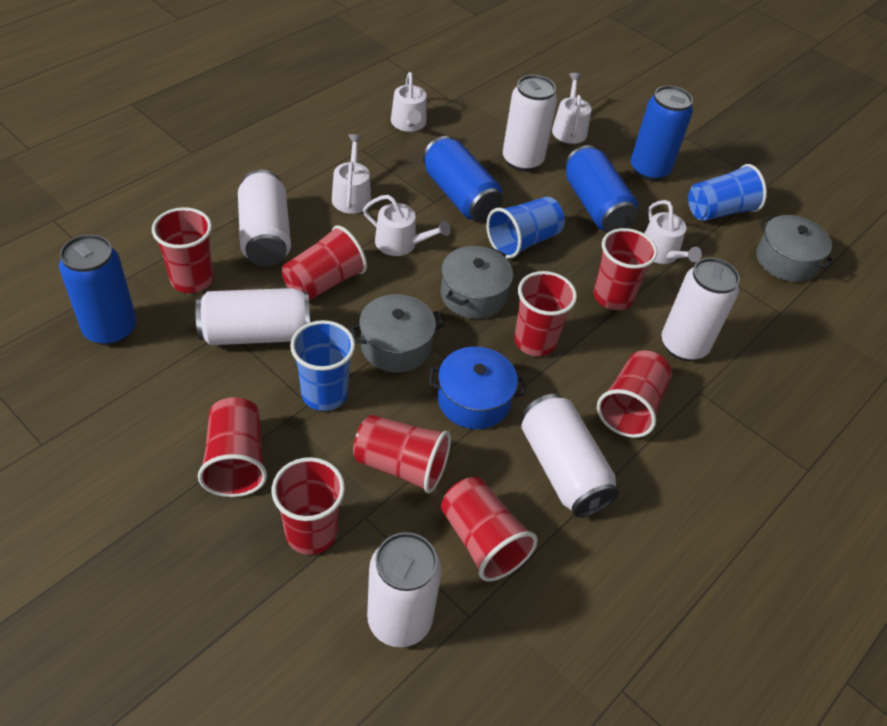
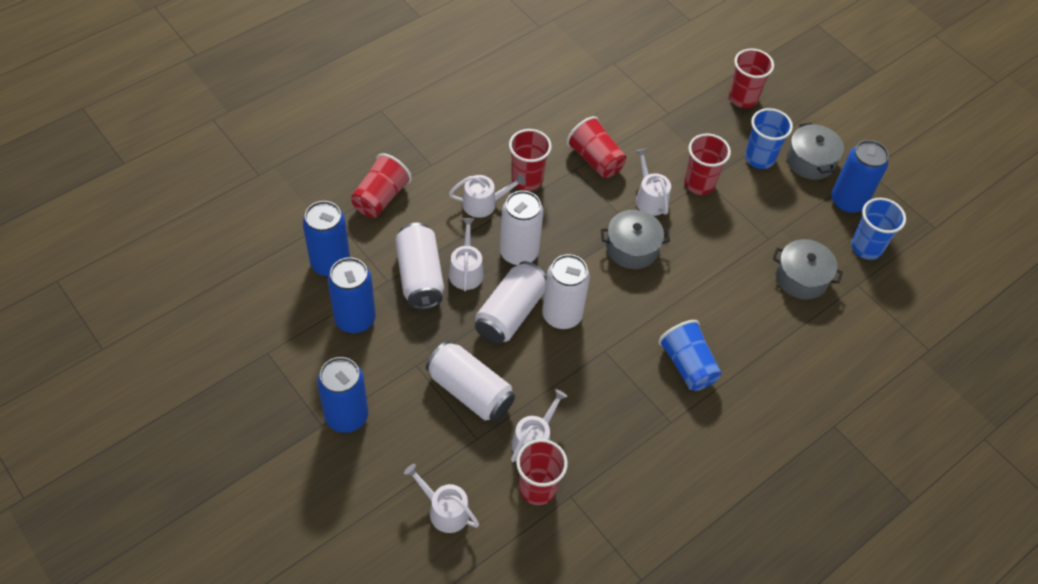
blue pot: [429,347,526,429] = 1 -> none = 0
red cup: [152,207,214,293] [198,397,267,497] [272,457,345,555] [282,225,367,301] [353,415,451,494] [441,477,538,581] [514,271,577,357] [593,228,658,310] [597,350,672,438] = 9 -> [351,153,412,217] [509,129,552,191] [516,439,568,505] [566,116,626,178] [684,134,731,195] [729,48,774,108] = 6
white can: [195,288,310,345] [238,170,291,266] [367,532,442,647] [503,75,557,172] [521,394,619,517] [662,258,740,361] = 6 -> [395,223,444,309] [426,341,515,422] [475,261,547,344] [500,191,543,266] [542,254,590,329] = 5

